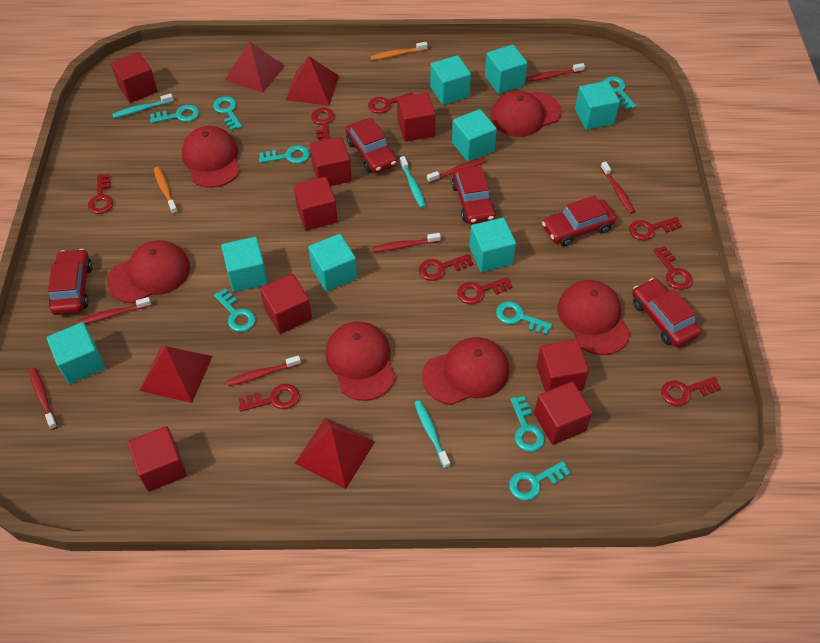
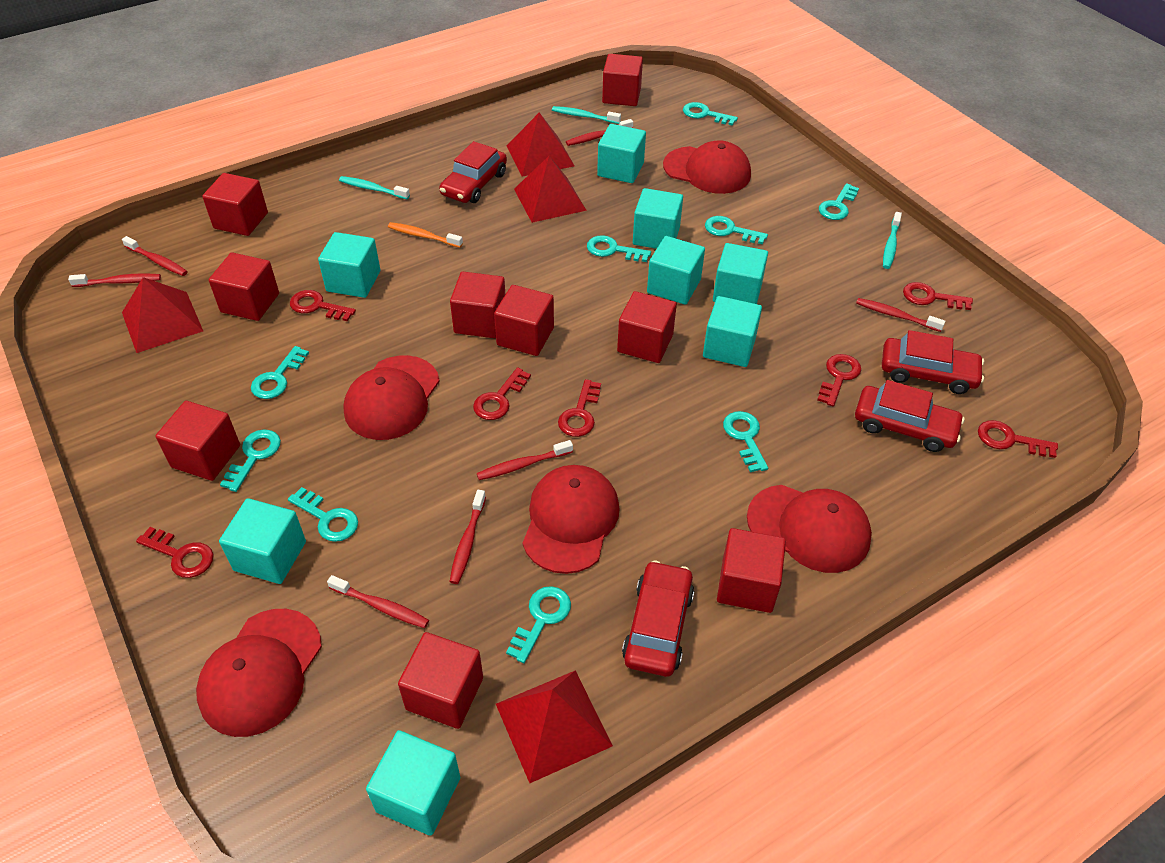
orange toothbrush: [154,167,178,214] [370,42,428,60] = 2 -> [388,222,463,248] = 1
red cap: [107,240,190,303] [182,126,240,188] [325,321,396,401] [422,337,509,405] [491,90,562,137] [558,280,631,355] = 6 -> [196,609,322,737] [343,355,440,440] [522,465,620,574] [663,140,751,194] [747,485,872,573] = 5
red car: [48,249,92,315] [346,118,397,173] [451,166,496,224] [542,195,616,246] [632,278,701,347] = 5 -> [439,141,507,203] [622,560,694,677] [855,380,965,452] [882,330,984,394] = 4
red cube: [111,52,158,103] [128,426,187,492] [260,274,312,334] [293,177,338,230] [310,137,352,186] [397,92,436,141] [534,382,592,445] [537,339,589,392] = 8 -> [156,401,240,481] [202,173,268,236] [209,252,279,321] [398,632,483,729] [450,272,505,338] [494,285,554,356] [602,54,643,106] [617,291,677,363] [717,528,786,613] = 9
red key: [88,174,113,214] [238,384,300,412] [311,108,335,141] [368,92,414,114] [419,254,473,281] [457,277,513,304] [629,217,682,240] [653,246,693,290] [661,377,721,406] = 9 -> [136,527,214,578] [290,290,356,321] [473,367,531,420] [558,379,601,437] [817,354,861,407] [903,282,973,310] [978,420,1058,458] = 7
turquoise key: [150,105,199,123] [213,96,242,131] [214,289,256,332] [259,145,310,164] [496,301,552,335] [509,461,570,501] [510,396,545,452] [604,76,636,110] = 8 -> [220,429,281,492] [251,346,309,399] [288,487,358,542] [506,586,571,663] [587,235,651,262] [683,102,738,126] [705,216,768,245] [723,411,768,472] [819,183,859,220] = 9

